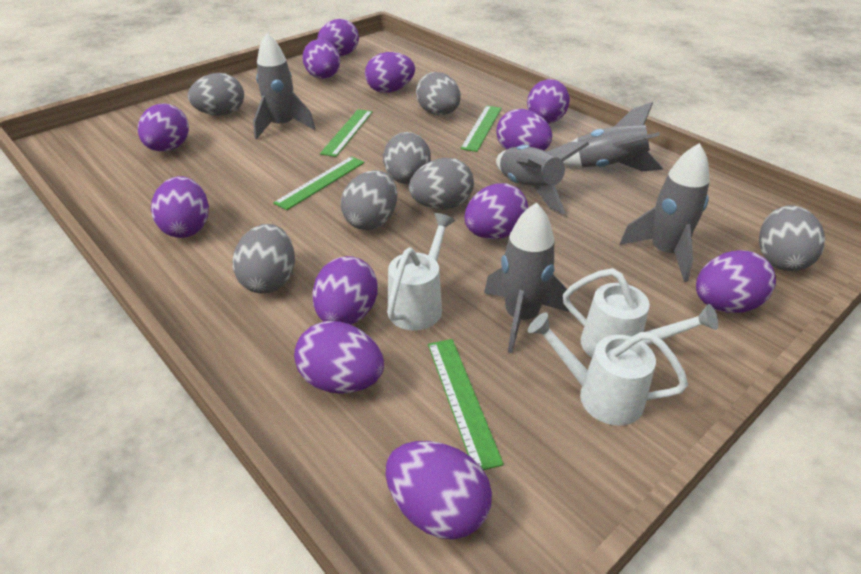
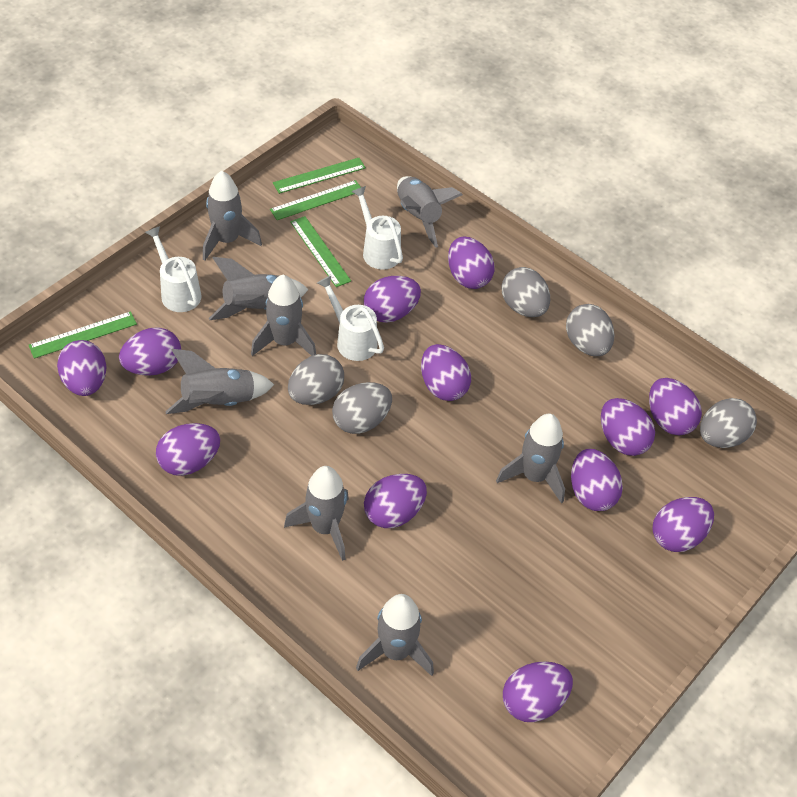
grey egg: [188,73,244,116] [233,224,295,294] [341,170,397,230] [383,132,431,184] [409,158,474,210] [416,72,461,115] [759,205,825,271] = 7 -> [288,354,344,405] [332,382,392,434] [501,267,550,317] [566,304,615,356] [700,398,757,448] = 5
grey rocket: [253,33,315,139] [484,202,570,353] [496,142,589,214] [563,102,663,171] [619,143,710,282] = 5 -> [165,349,274,414] [203,171,262,261] [209,257,308,320] [251,275,317,356] [284,466,349,561] [356,594,434,676] [397,176,463,248] [496,414,565,504] = 8

